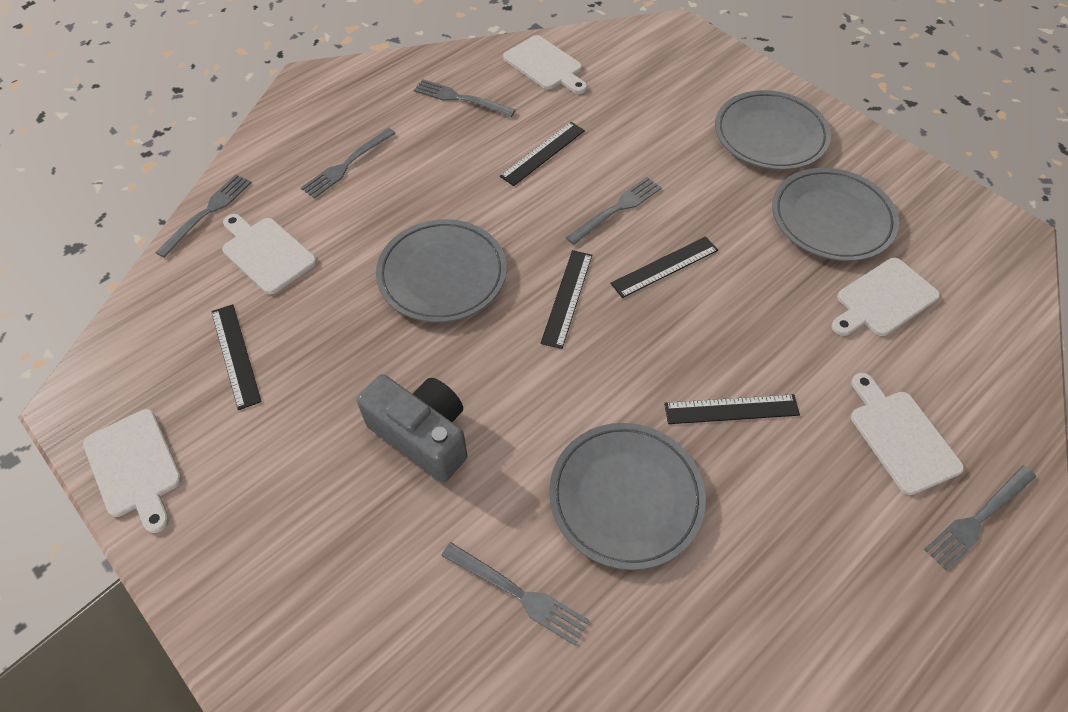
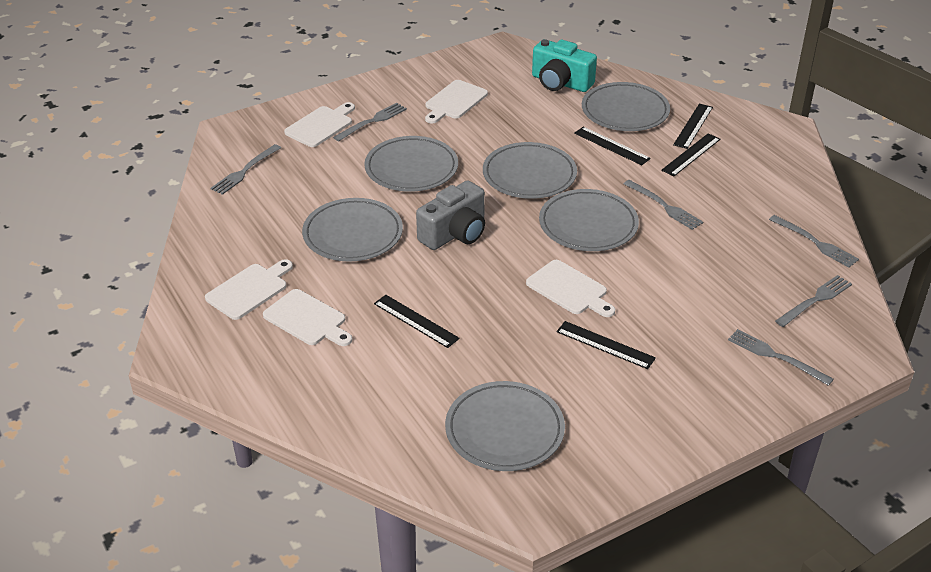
grey plate: [376,219,506,323] [549,423,706,570] [715,90,831,170] [772,168,899,261] = 4 -> [302,198,403,261] [364,136,458,192] [445,381,565,471] [483,142,577,199] [539,189,639,251] [582,82,670,131] = 6
turquoise camera: none = 0 -> [532,39,597,92] = 1

